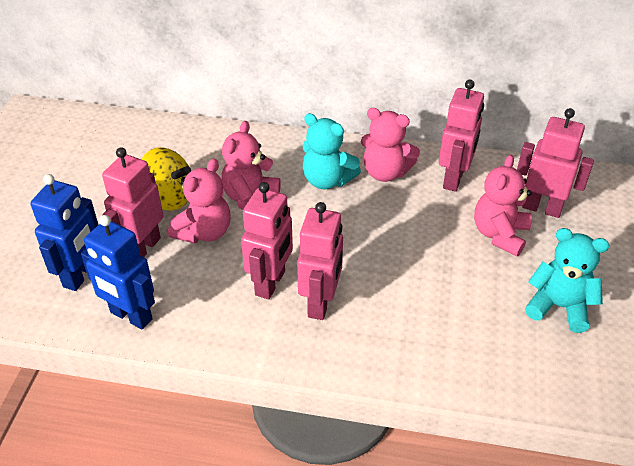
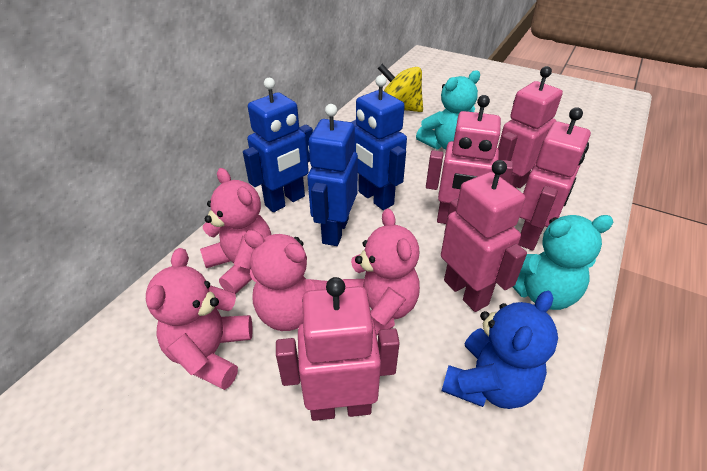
blue robot: [30,174,98,291] [81,215,155,329] = 2 -> [243,78,313,212] [307,104,358,246] [351,75,407,210] = 3
blue teddy bear: none = 0 -> [442,291,558,409] = 1

